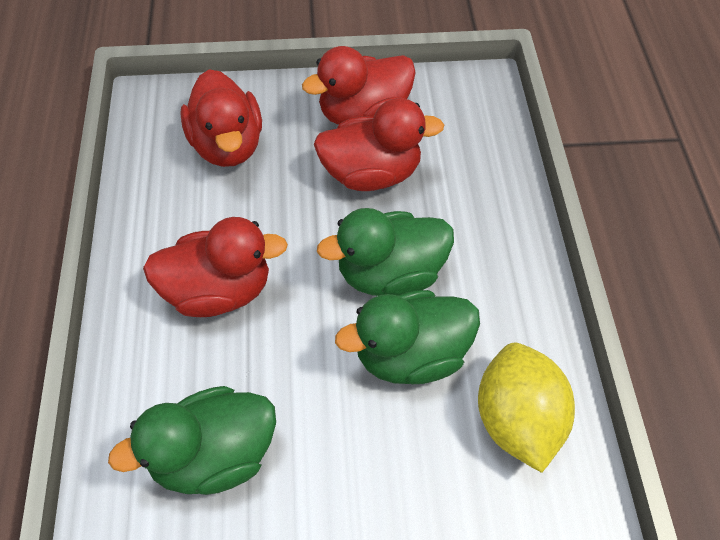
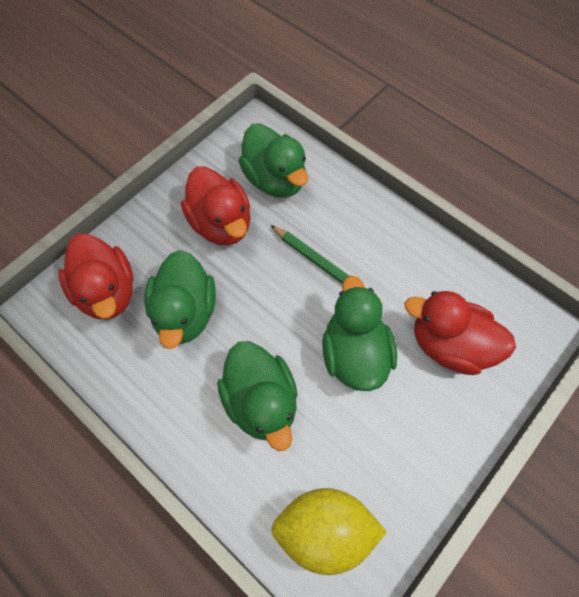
green duck: [108,386,276,495] [317,208,454,296] [335,290,480,384] = 3 -> [144,250,216,349] [217,341,298,451] [239,123,308,198] [322,276,397,391] = 4
green pencil: none = 0 -> [270,225,383,305] = 1
red duck: [143,217,288,317] [180,69,262,167] [302,46,416,125] [314,98,444,191] = 4 -> [59,234,134,320] [181,166,250,246] [405,291,516,375] = 3

